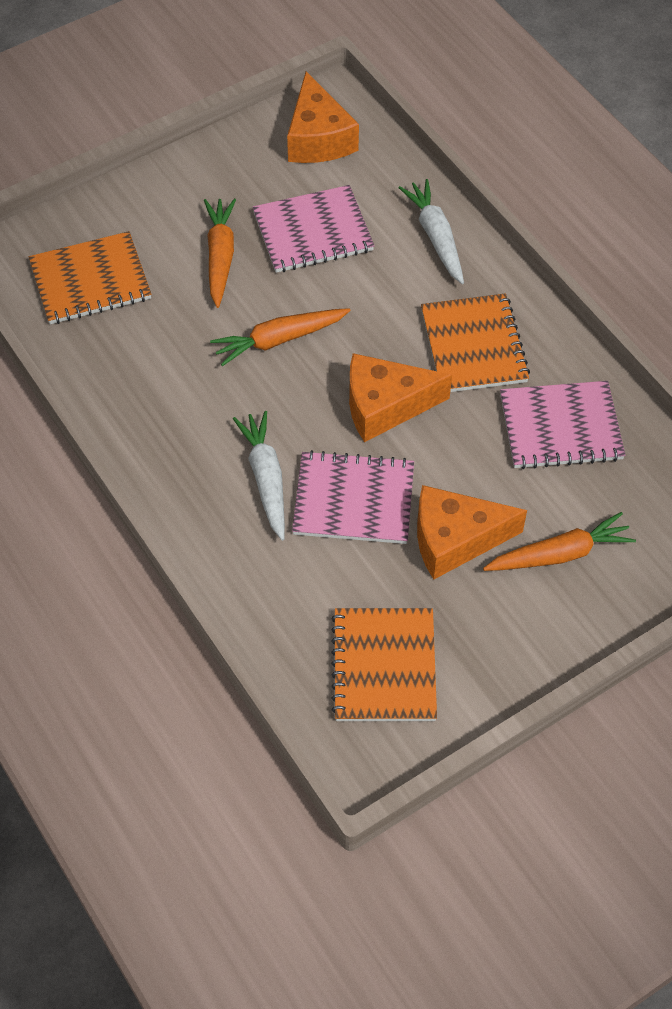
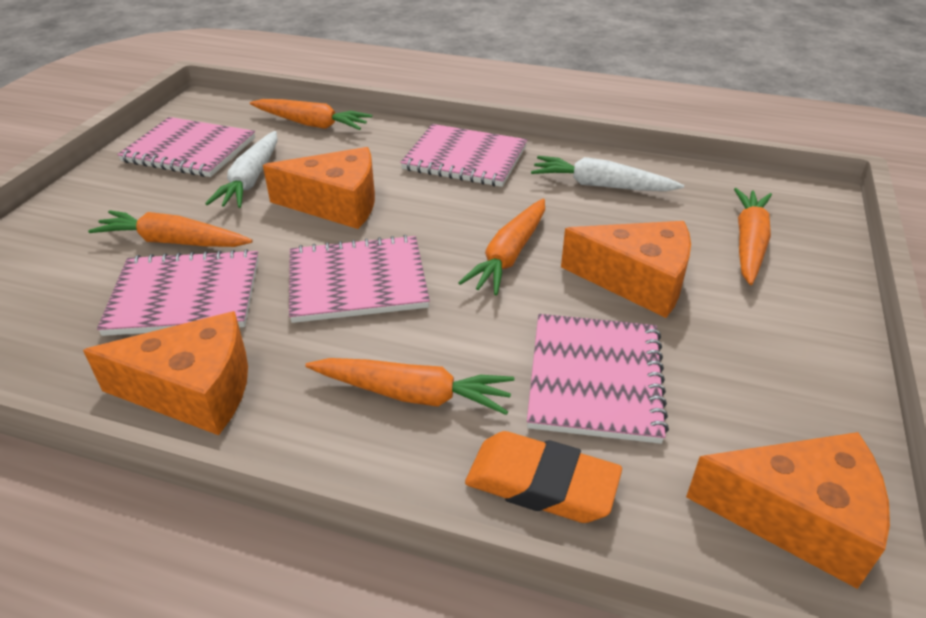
orange carrot: [204,198,236,308] [210,308,350,366] [483,512,636,571] = 3 -> [88,210,253,247] [250,99,372,130] [305,358,514,415] [458,199,545,296] [734,188,772,285] = 5
orange cheese: [287,71,359,163] [349,353,452,442] [417,485,527,579] = 3 -> [83,311,248,435] [263,147,375,229] [561,221,691,318] [686,432,890,589] = 4
orange eraser: none = 0 -> [465,431,622,523] = 1
orange notebook: [29,231,151,324] [331,608,437,721] [421,293,530,392] = 3 -> none = 0
pink notebook: [252,185,374,273] [292,450,414,544] [500,381,625,469] = 3 -> [97,249,259,336] [117,117,255,177] [289,235,430,323] [400,124,527,187] [527,314,669,444] = 5

